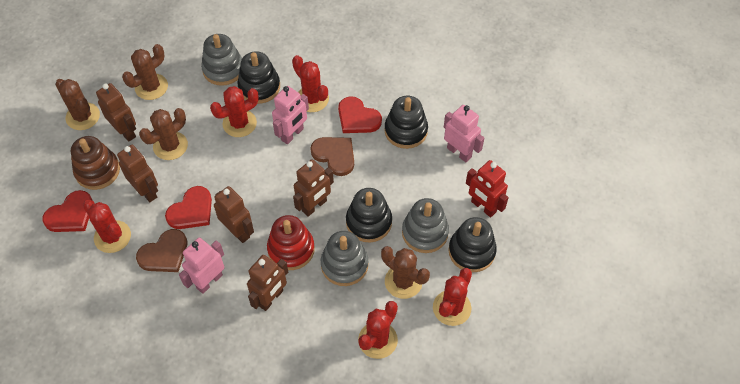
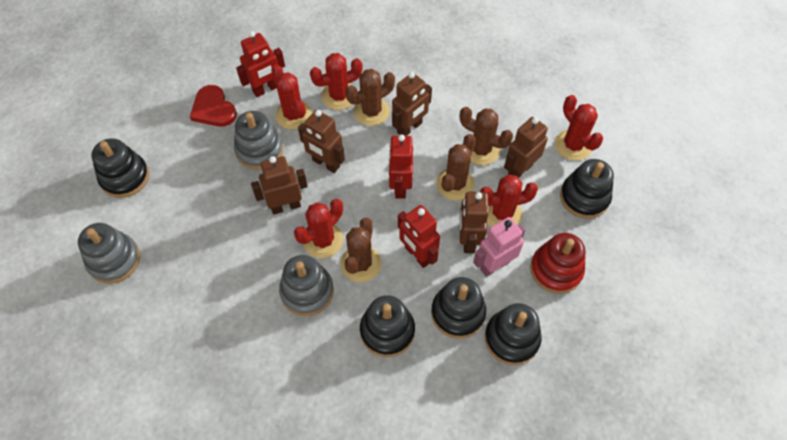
black stacking toy: [237,51,280,104] [346,188,392,242] [384,96,428,149] [448,217,497,272] = 4 -> [92,138,149,198] [360,295,415,357] [431,277,486,339] [485,303,542,365] [560,159,614,219] = 5
brown heart: [136,229,187,272] [310,137,354,176] = 2 -> none = 0
brown stacking toy: [71,136,120,190] = 1 -> none = 0
pink robot: [179,237,225,294] [272,86,309,144] [444,105,485,162] = 3 -> [473,217,525,277] = 1
red heart: [43,190,93,232] [165,186,212,229] [338,97,382,133] = 3 -> [190,85,237,127] = 1
red robot: [466,160,509,217] = 1 -> [236,31,285,97] [389,134,413,199] [398,205,440,268] = 3

